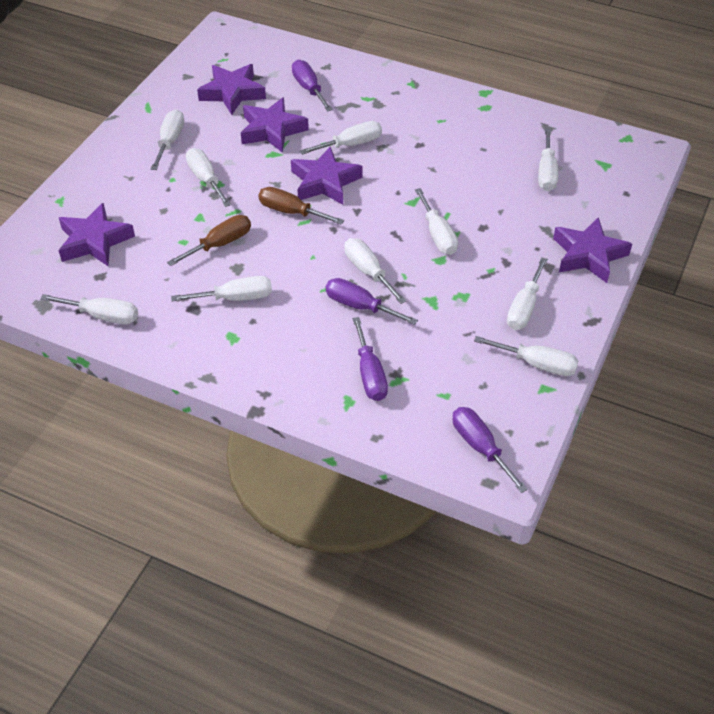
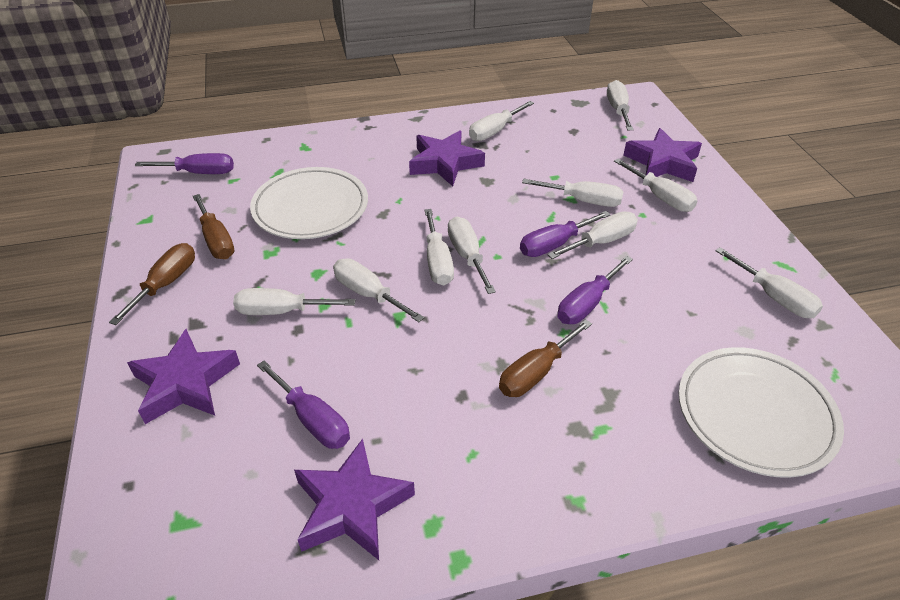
brown screwdriver: [167,215,251,266] [258,187,344,225] = 2 -> [109,243,195,325] [193,194,234,259] [499,319,592,397] = 3
purple star: [58,203,135,266] [197,64,266,115] [241,97,309,153] [291,147,363,205] [553,217,632,283] = 5 -> [127,329,240,424] [294,439,415,560] [409,131,485,186] [624,128,702,182] = 4
white plate: none = 0 -> [250,167,368,239] [679,347,844,478] = 2

